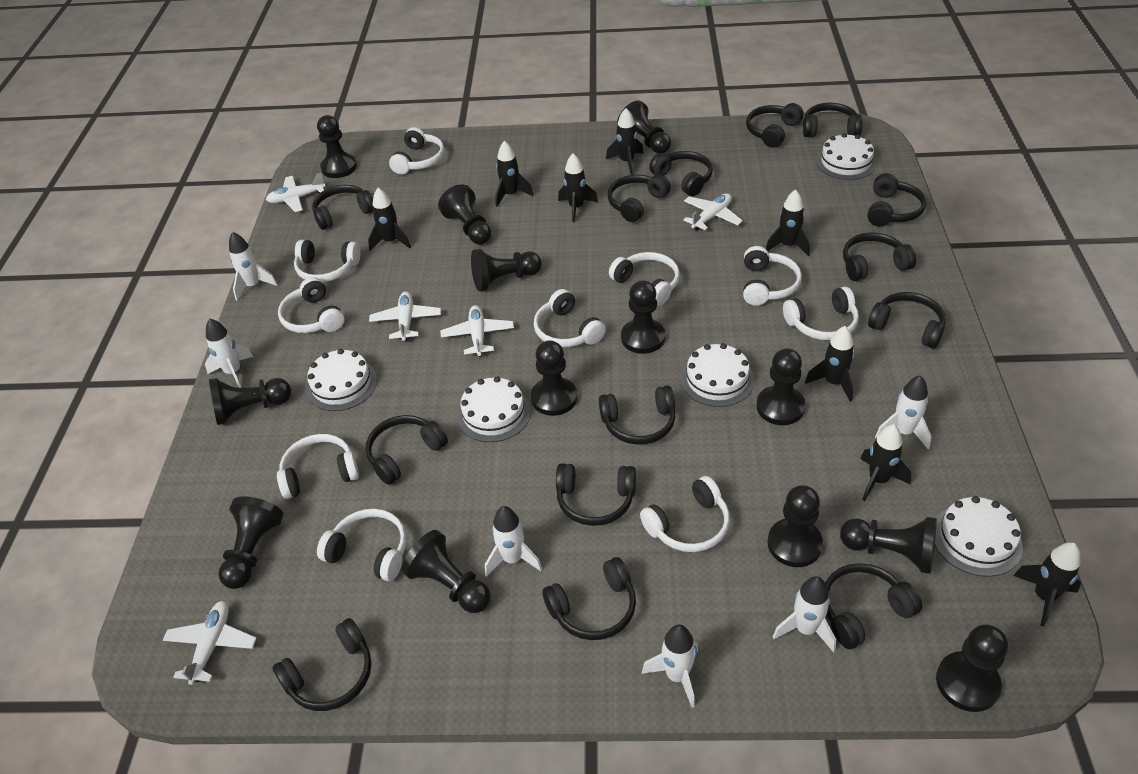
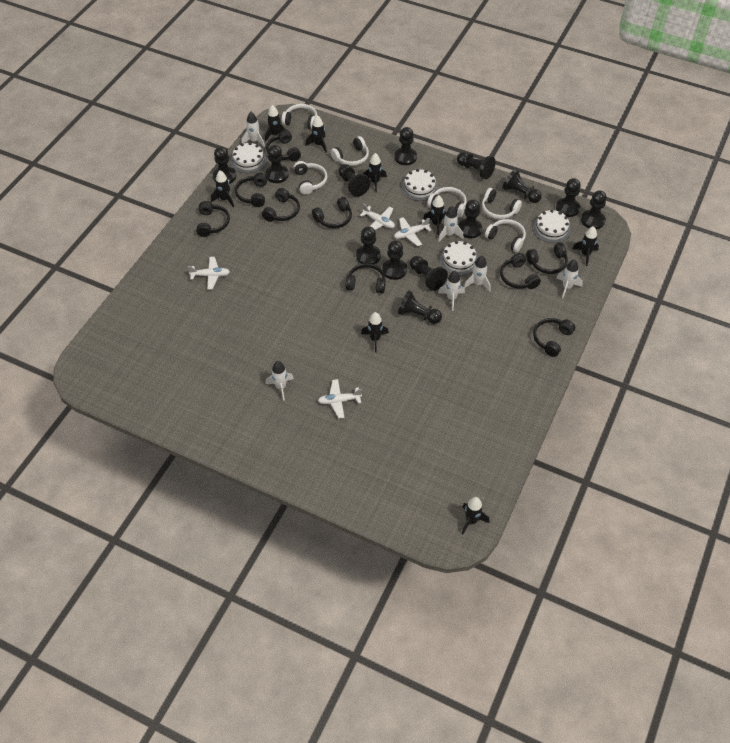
black headphones: [272,618,372,711] [312,185,373,230] [366,415,448,485] [542,557,636,640] [556,463,636,526] [599,385,676,445] [608,174,671,222] [649,151,713,196] [746,103,804,148] [803,103,863,137] [825,563,922,649] [843,232,916,281] [867,173,926,227] [868,292,946,349] = 14 -> [196,201,230,237] [235,173,268,207] [262,188,300,222] [266,130,301,162] [312,197,352,228] [345,263,386,294] [500,253,541,289] [526,243,568,274] [533,318,575,357] = 9
white cake: [306,349,377,411] [457,376,531,442] [681,343,754,407] [816,133,877,180] [935,496,1023,577] = 5 -> [231,142,267,173] [401,169,438,201] [440,241,478,276] [533,210,571,243] = 4
white headphones: [277,434,359,499] [278,277,345,333] [294,240,360,282] [317,509,407,581] [389,127,444,174] [534,289,606,347] [609,252,680,306] [640,476,730,552] [743,246,802,306] [783,287,859,340] = 10 -> [281,104,317,129] [293,161,327,195] [331,136,369,166] [427,187,467,218] [482,188,522,219] [485,219,526,252] = 6
white plane: [163,601,257,685] [266,173,325,212] [369,292,441,342] [440,305,514,357] [684,193,743,231] = 5 -> [188,257,230,289] [318,379,362,419] [360,204,395,230] [394,217,431,246] = 4

